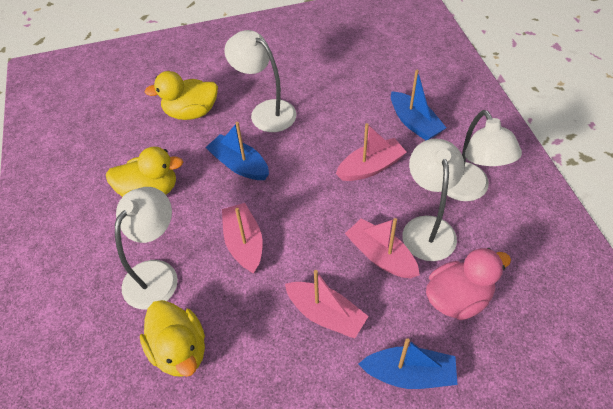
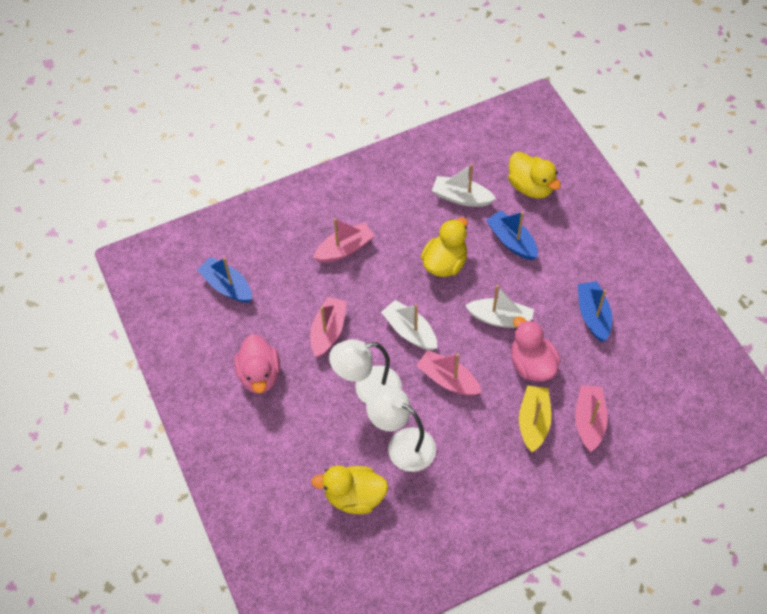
pink duck: [426,248,511,320] = 1 -> [234,334,280,393] [511,316,561,382] = 2
white boat: none = 0 -> [381,300,437,350] [432,164,496,207] [465,285,534,328] = 3
white lamp: [115,187,178,310] [224,30,296,132] [402,139,464,261] [447,110,522,201] = 4 -> [329,339,402,404] [366,385,436,472] = 2
yellow boat: none = 0 -> [519,386,551,452] = 1

